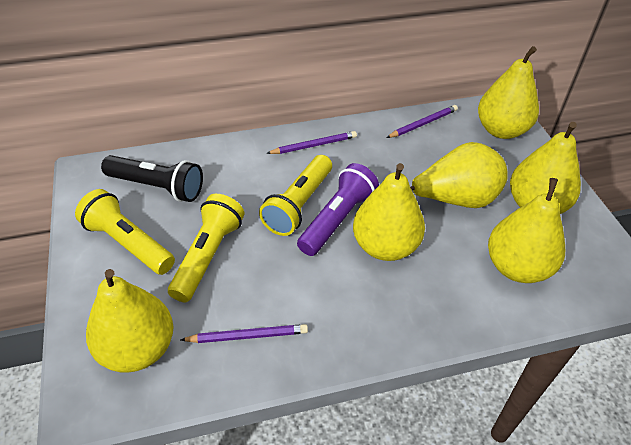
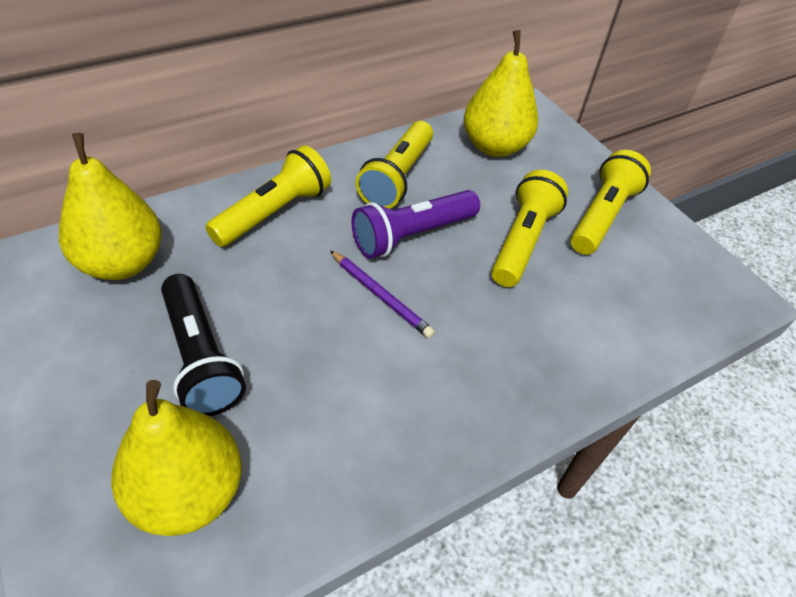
purple pencil: [181,324,308,343] [266,131,357,154] [386,105,458,138] = 3 -> [330,251,435,338] = 1
yellow flashlight: [75,189,175,275] [168,194,244,302] [259,155,332,236] = 3 -> [205,145,331,247] [356,121,433,209] [491,170,568,287] [570,150,651,255] = 4
yellow pear: [86,269,174,373] [353,163,425,261] [410,142,508,208] [478,46,539,139] [488,178,565,283] [510,122,581,214] = 6 -> [59,133,162,280] [111,380,242,536] [464,30,538,157] = 3

